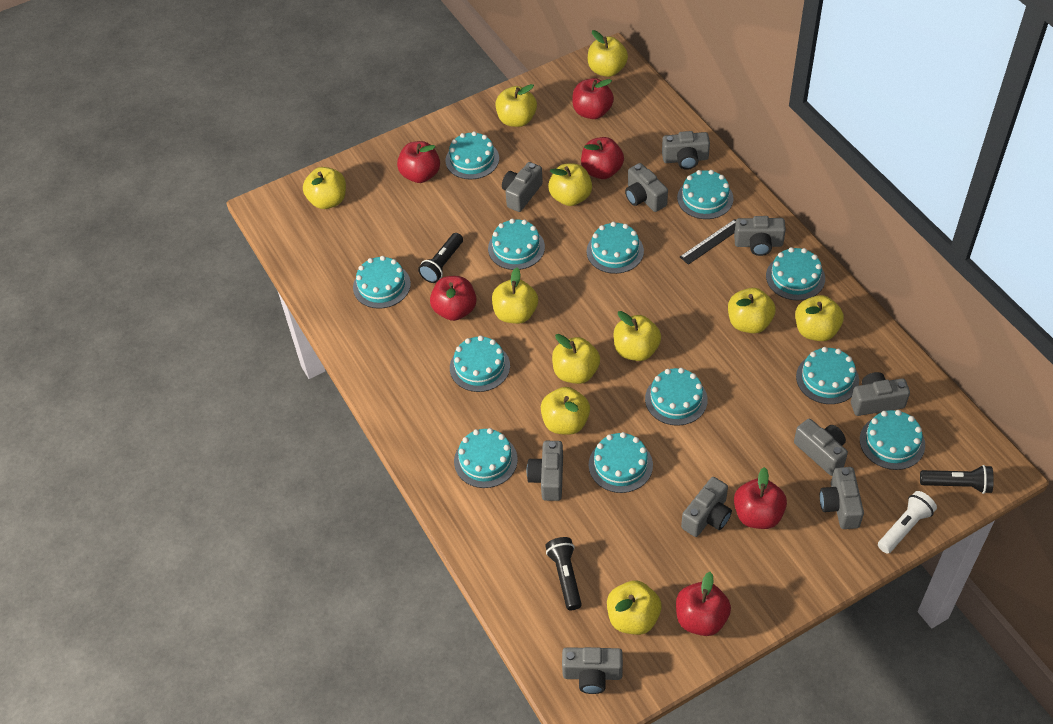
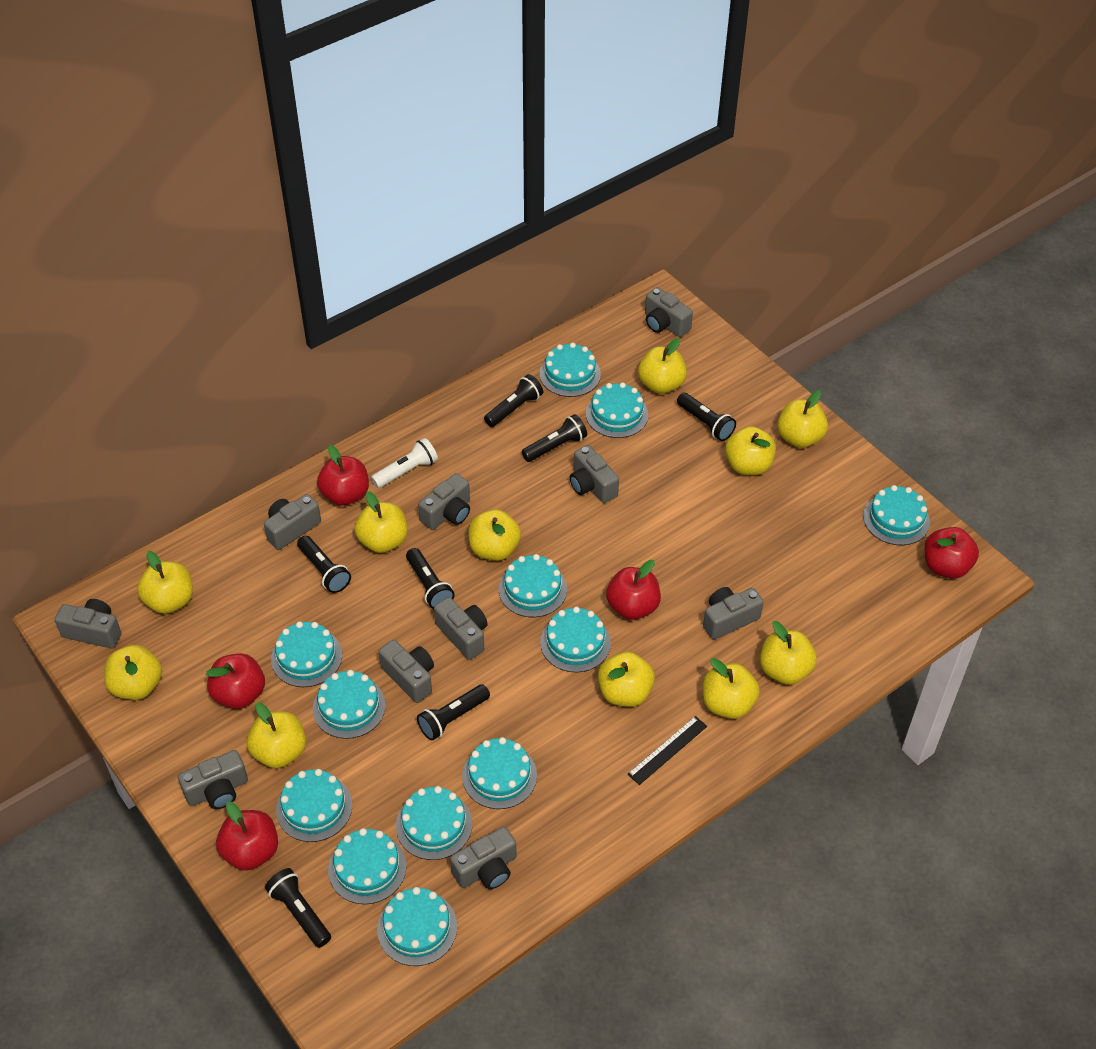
black flashlight: [418,233,463,283] [545,537,582,610] [920,465,994,494] = 3 -> [265,868,331,948] [297,536,351,593] [406,548,455,609] [417,684,490,740] [484,374,543,427] [522,414,587,462] [677,393,736,441] = 7
red apple: [397,141,440,183] [430,276,477,321] [572,78,614,119] [581,137,624,179] [676,572,731,636] [734,467,787,529] = 6 -> [206,653,265,709] [216,802,278,871] [317,445,369,506] [606,560,661,620] [925,527,979,579] = 5

